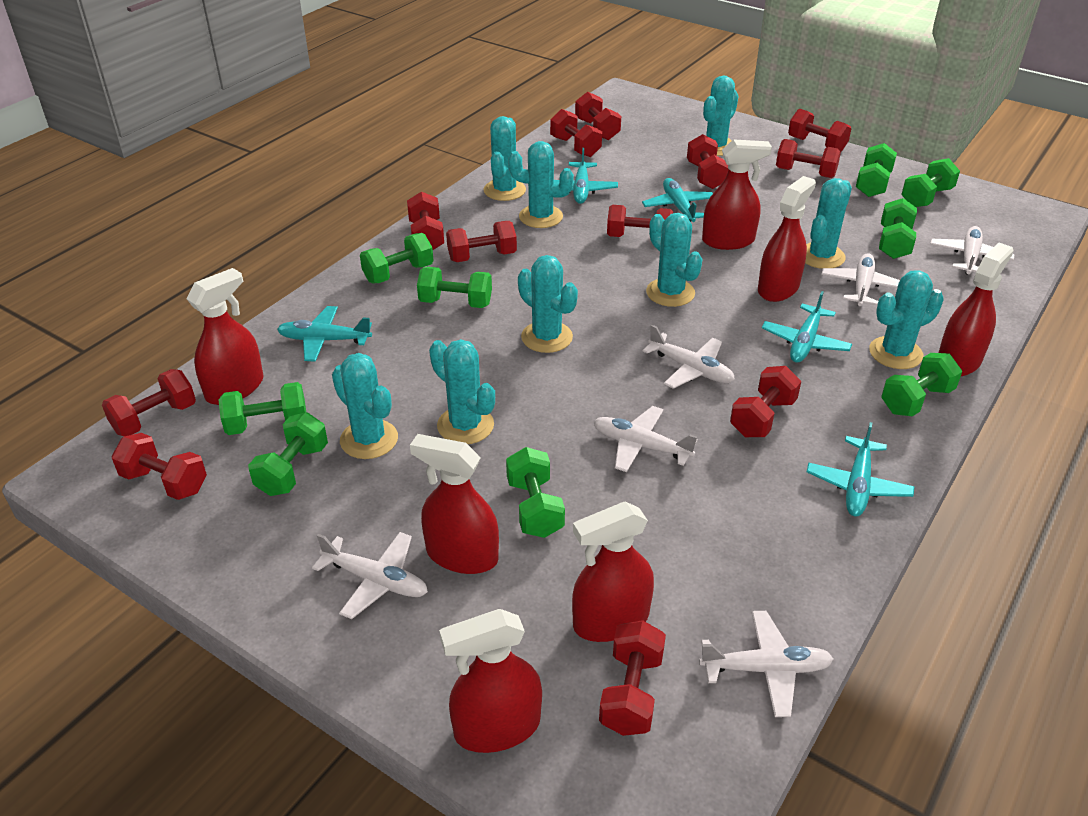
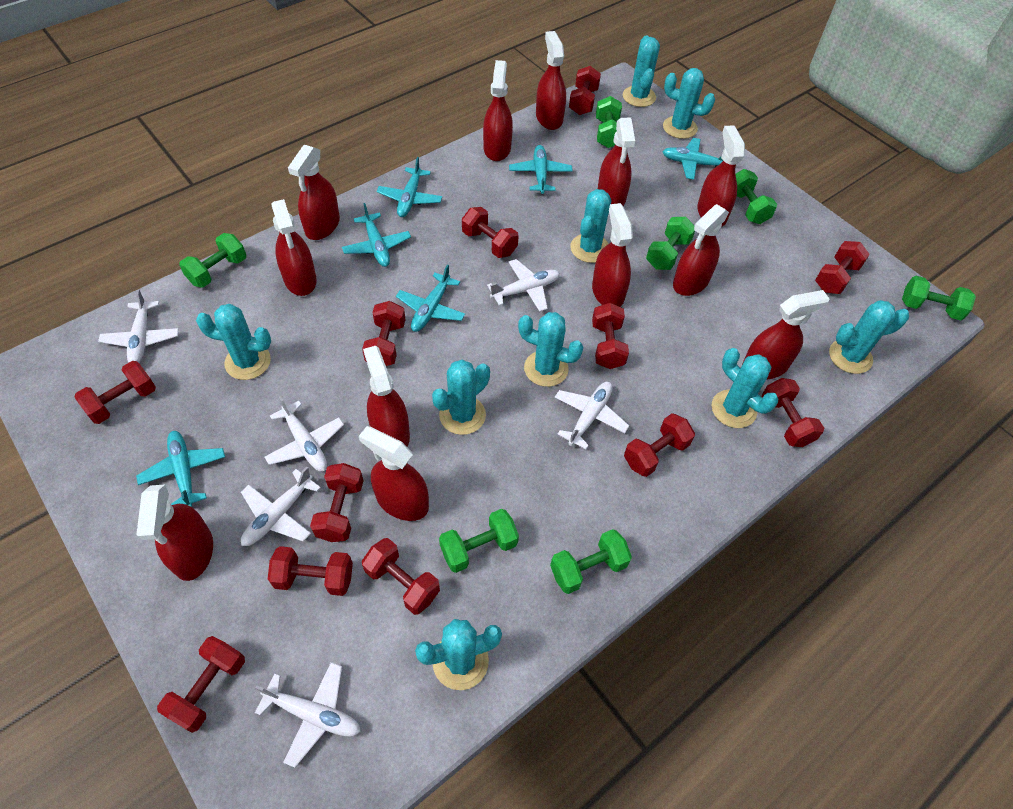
green dumbbell: [218,382,306,435] [248,412,328,496] [360,233,434,283] [417,267,492,308] [506,447,565,538] [856,143,897,197] [879,198,917,259] [881,353,962,416] [901,158,960,207] = 9 -> [179,233,246,288] [439,509,519,573] [550,529,632,594] [596,96,622,148] [646,217,695,270] [736,169,777,224] [902,276,976,321] = 7
red spray bottle: [187,268,264,405] [410,434,499,574] [439,609,542,753] [572,501,654,642] [702,139,772,250] [758,176,816,302] [938,243,1013,376] = 7 -> [136,485,213,581] [271,199,317,296] [288,145,340,240] [359,426,429,521] [363,346,410,447] [483,60,513,161] [536,31,566,130] [592,203,633,307] [598,118,635,206] [673,204,729,296] [697,125,745,227] [743,290,829,379] = 12
turquoise plane: [277,306,372,362] [554,148,618,204] [642,178,713,222] [762,291,852,363] [807,422,914,517] = 5 -> [136,431,225,507] [342,203,411,267] [377,157,442,217] [396,264,465,332] [509,145,573,194] [662,138,723,180] = 6

